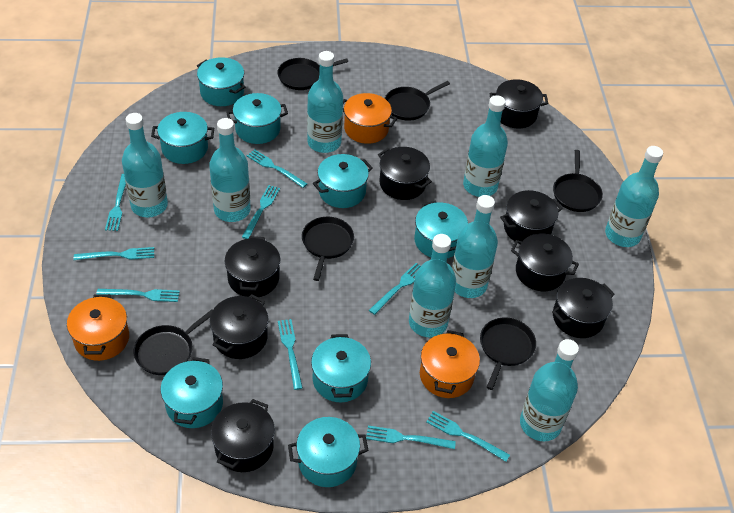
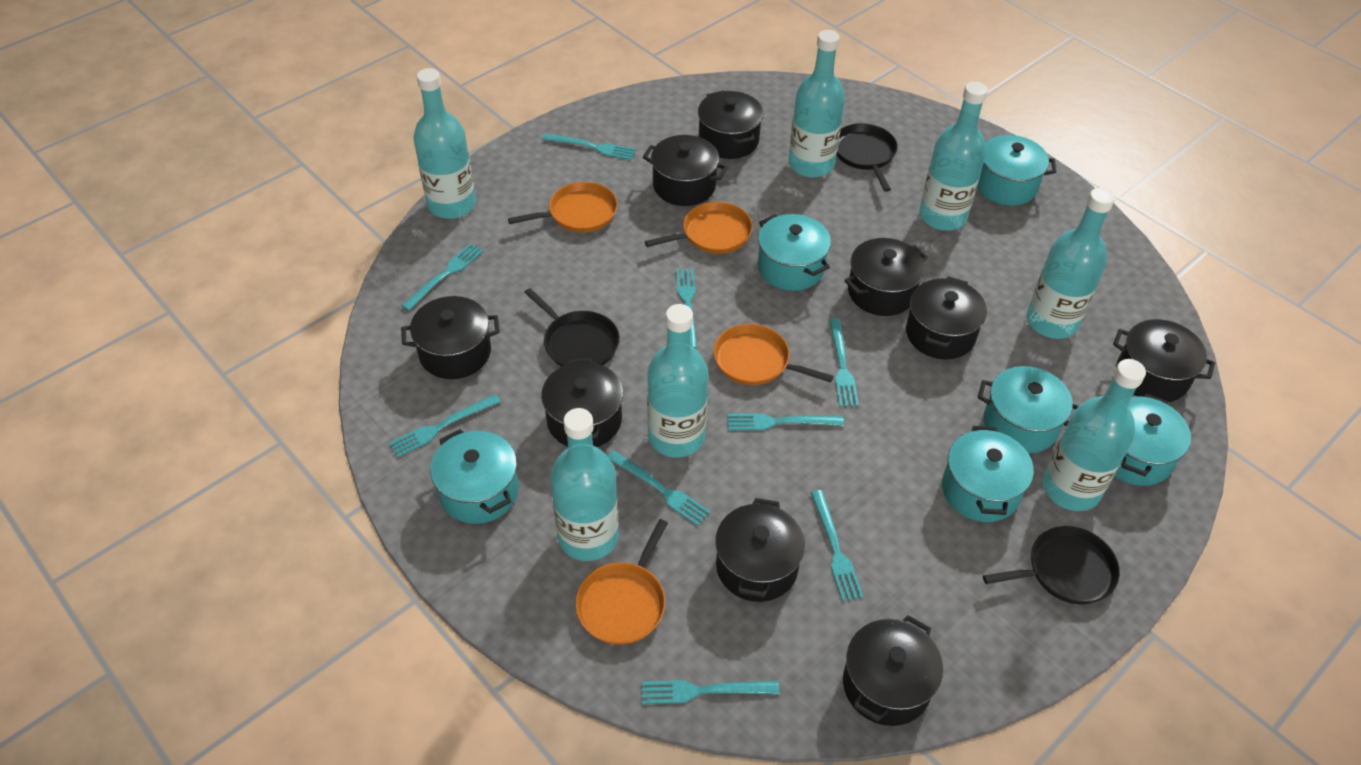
black pan: [133,309,213,375] [277,58,348,90] [302,217,354,281] [385,81,450,121] [480,317,536,390] [553,150,603,212] = 6 -> [524,288,620,367] [836,123,898,192] [983,526,1120,605] = 3
black pot: [210,294,268,359] [211,399,275,472] [225,236,280,297] [378,147,432,200] [490,79,548,129] [500,190,563,241] [511,233,579,291] [552,278,615,338] = 8 -> [401,296,500,379] [541,358,623,447] [643,135,728,206] [698,91,764,159] [715,498,805,602] [843,615,943,726] [844,238,928,316] [906,276,987,360] [1113,319,1215,402] = 9
orange pan: none = 0 -> [508,182,618,233] [575,519,668,645] [645,202,753,254] [713,324,834,385] = 4
orange pot: [67,294,129,361] [343,93,397,144] [420,330,480,398] = 3 -> none = 0
turquoise bottle: [122,113,168,217] [209,118,251,222] [307,51,343,153] [409,234,456,337] [452,195,498,298] [463,95,508,197] [520,339,579,441] [605,146,663,247] = 8 -> [414,68,476,219] [550,408,619,561] [647,304,709,458] [789,30,845,178] [919,81,988,231] [1027,187,1115,339] [1043,359,1146,511] = 7
turquoise pot: [151,112,214,164] [160,357,223,428] [197,57,246,106] [226,93,288,144] [288,417,368,487] [311,334,371,402] [313,154,373,208] [414,201,468,258] = 8 -> [430,429,519,524] [758,214,831,291] [942,426,1034,522] [977,135,1056,206] [978,366,1079,454] [1114,394,1191,486] = 6

